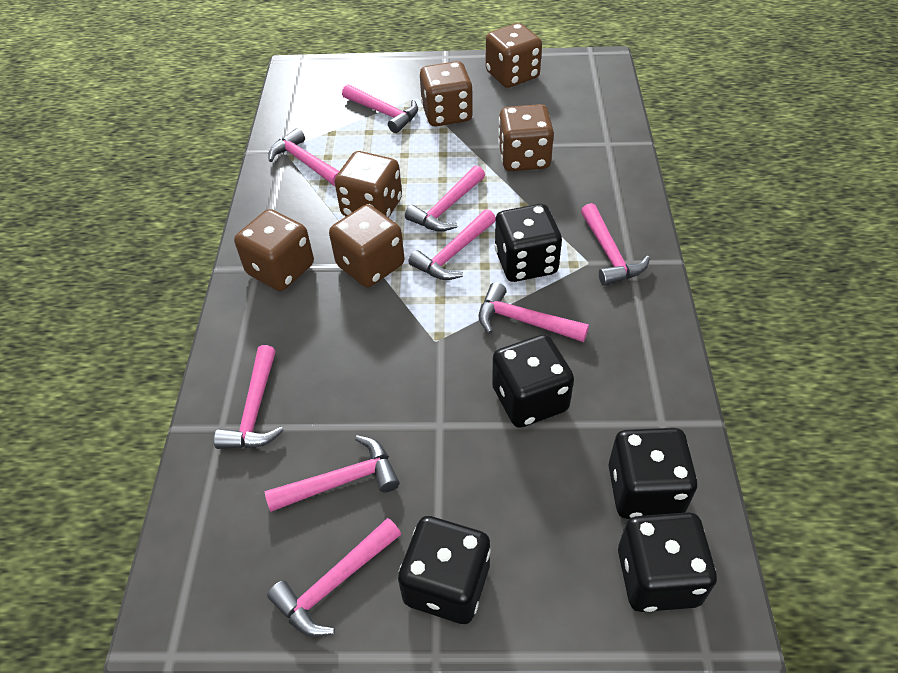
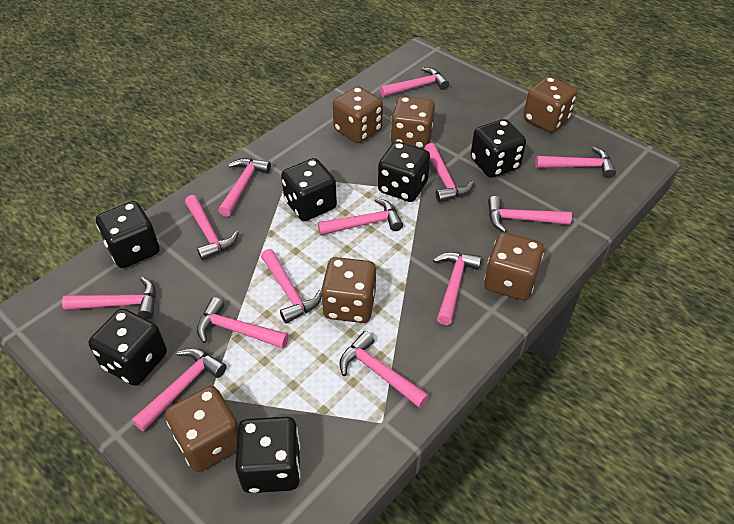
black dice: [398,516,491,624] [492,334,574,428] [495,204,562,282] [609,428,697,519] [618,512,717,612] = 5 -> [88,309,167,386] [96,201,160,268] [235,417,300,493] [281,158,337,221] [378,141,430,202] [471,119,526,178] = 6
pink hammer: [214,345,284,449] [265,435,399,512] [267,518,401,637] [268,128,339,186] [342,84,418,133] [405,166,485,232] [408,209,496,280] [479,282,589,342] [581,203,650,286] = 9 -> [62,277,156,319] [132,348,227,432] [185,195,239,261] [197,297,289,348] [218,158,271,217] [261,249,322,324] [318,198,403,235] [339,331,429,408] [380,67,449,97] [424,143,474,203] [433,252,482,325] [488,196,572,232] [535,146,616,178] = 13

